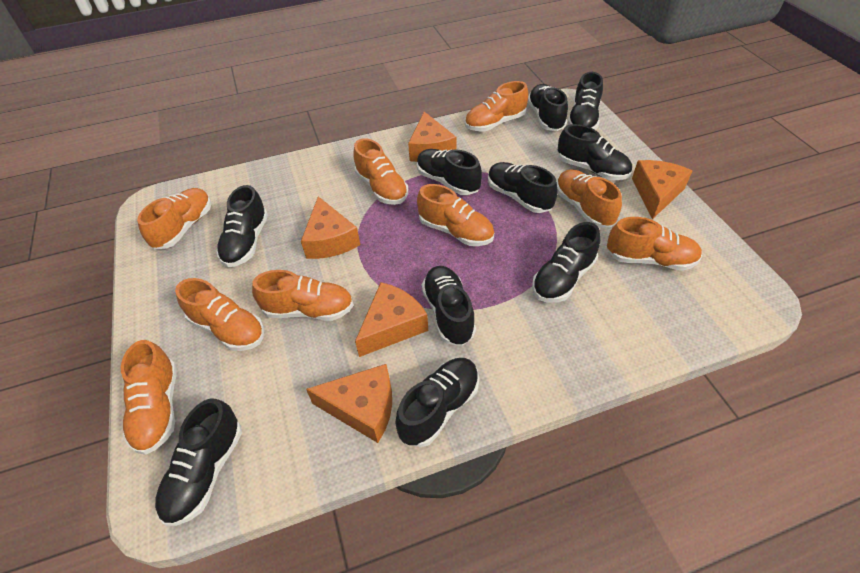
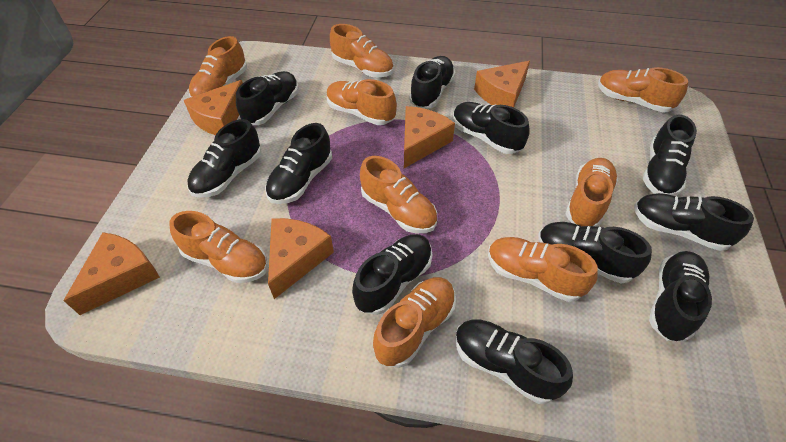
black shoe: [155,399,242,526] [216,185,268,268] [395,358,479,447] [417,149,482,195] [422,266,476,346] [488,162,557,213] [528,84,568,131] [532,222,600,302] [558,124,632,180] [567,72,603,130] = 10 -> [187,119,261,198] [236,71,299,125] [265,123,332,204] [352,234,432,315] [409,56,455,109] [453,102,530,154] [455,320,573,404] [539,222,652,283] [634,193,754,251] [643,115,697,196] [649,251,712,342] = 11

